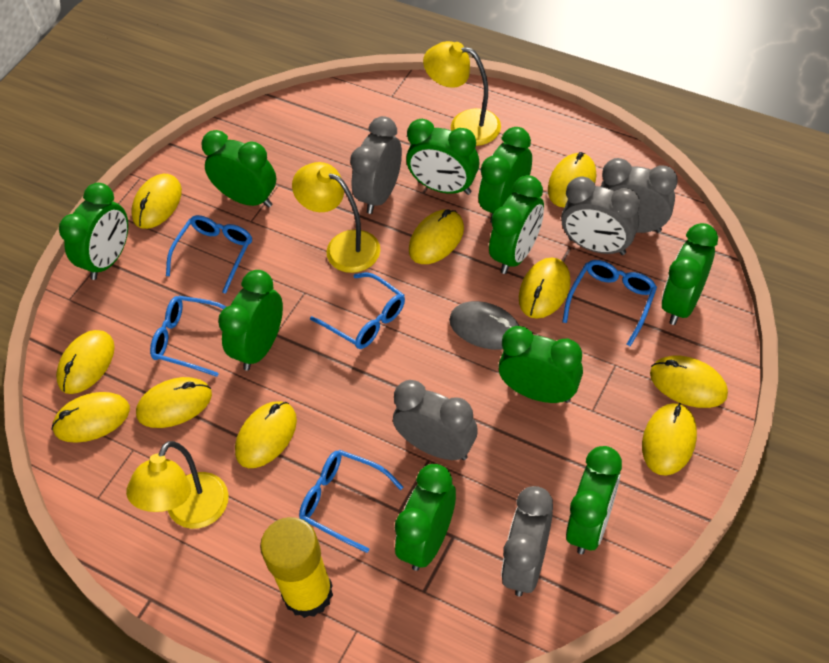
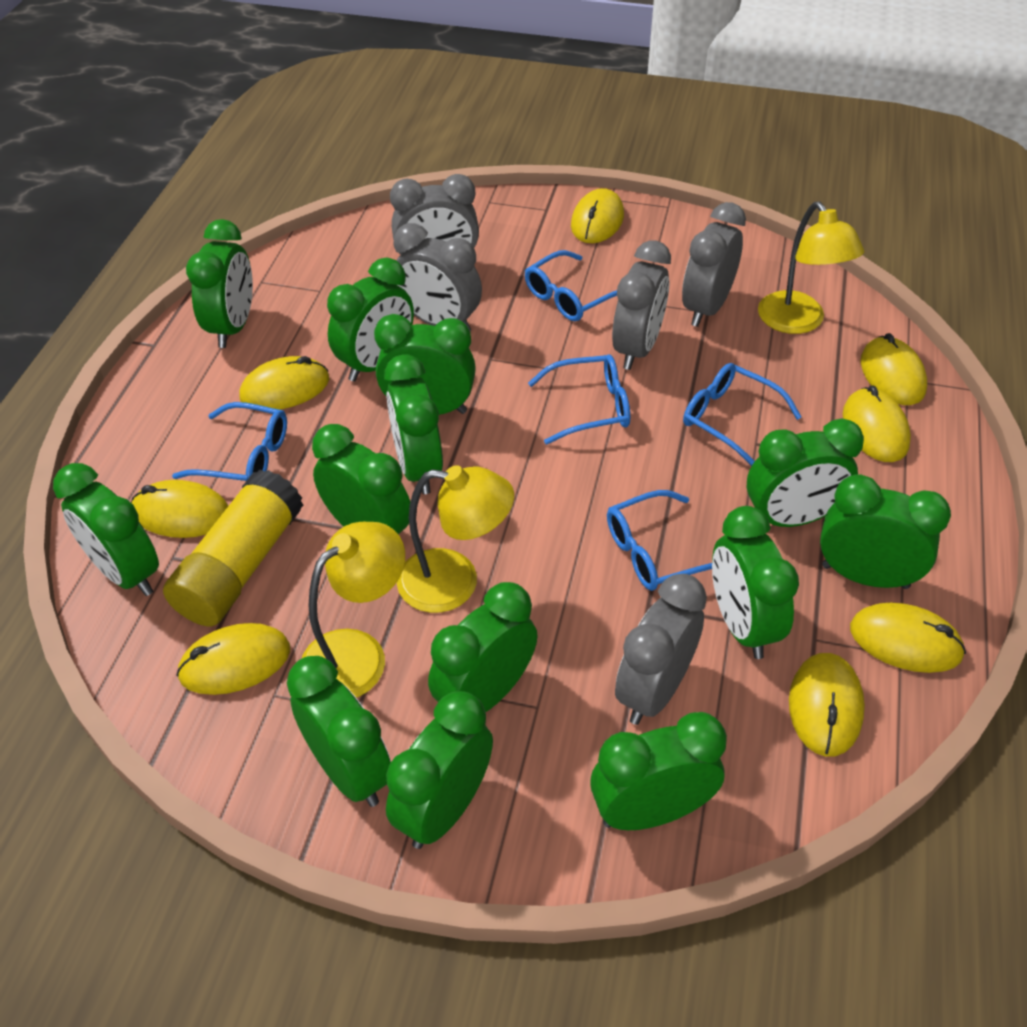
green clock: [59,183,128,280] [201,130,276,208] [218,270,283,371] [395,464,456,571] [406,119,480,195] [479,127,532,223] [489,175,544,274] [499,326,583,403] [566,446,622,554] [662,223,718,325] = 10 -> [53,463,159,596] [186,219,253,348] [287,656,391,807] [312,424,410,534] [327,258,414,382] [374,314,476,415] [384,354,443,494] [386,691,493,849] [428,582,537,712] [590,712,727,830] [712,506,799,659] [747,419,864,527] [820,474,951,589] = 13
grey mouse: [449,301,519,350] = 1 -> none = 0
yellow mouse: [52,392,130,443] [56,330,115,394] [131,174,182,229] [136,377,212,428] [235,401,297,468] [409,209,464,264] [519,257,571,319] [548,152,597,207] [642,403,697,476] [650,356,728,408] = 10 -> [131,480,228,538] [176,623,290,695] [239,356,329,410] [571,188,624,243] [789,653,865,757] [843,385,911,462] [850,602,966,673] [861,333,927,405] = 8

